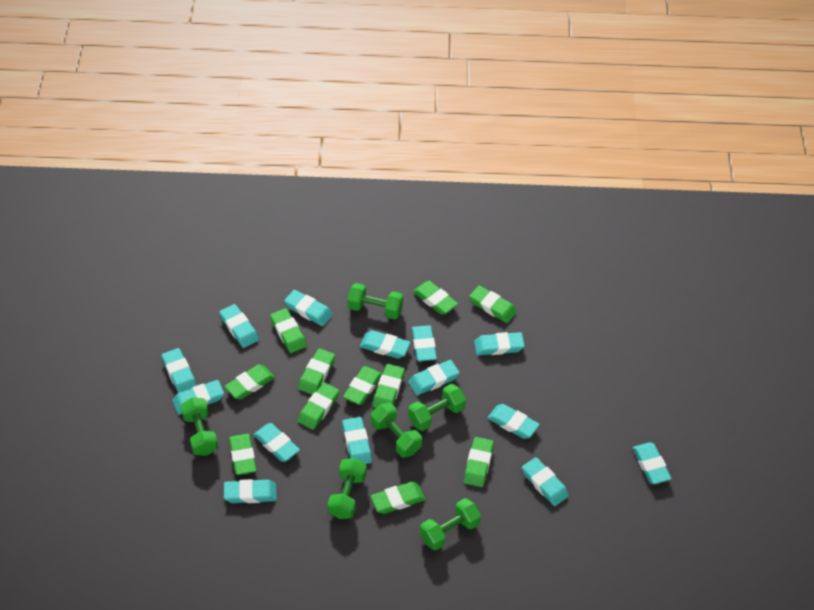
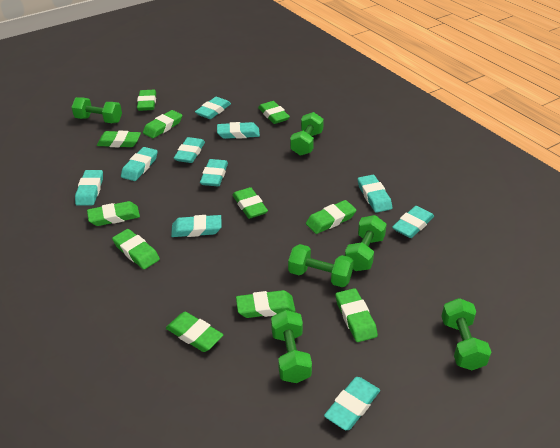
turquoise eraser: [162,348,197,393] [172,380,224,415] [219,304,259,348] [224,479,277,503] [253,423,300,462] [284,290,333,326] [342,417,372,464] [360,330,411,359] [408,360,460,395] [411,325,437,361] [474,332,525,355] [488,404,540,439] [522,457,569,506] [633,442,672,484] = 14 -> [75,170,103,206] [121,147,158,181] [171,215,222,237] [174,137,205,163] [195,97,231,119] [200,159,228,186] [217,122,260,139] [324,377,380,430] [358,175,392,213] [392,206,434,238] = 10

